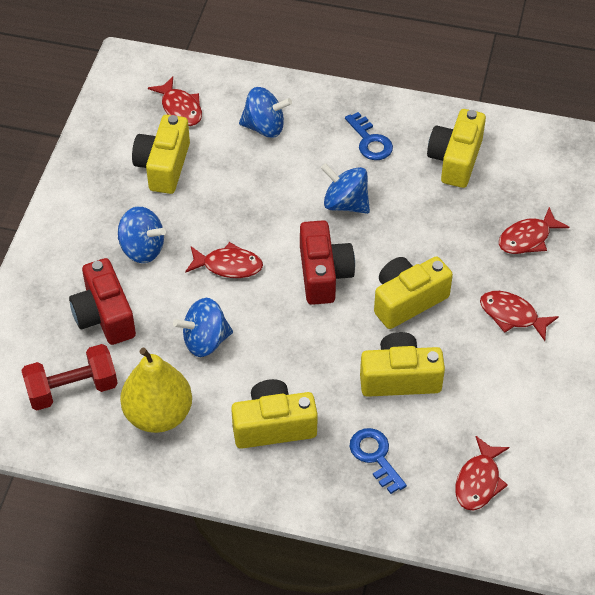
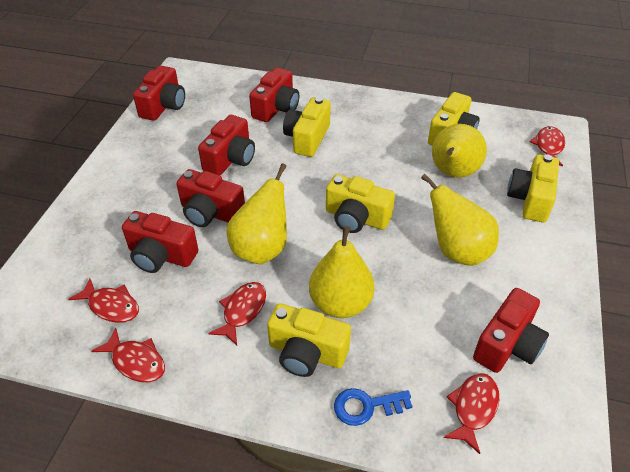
blue key: [345,112,393,160] [349,428,407,494] = 2 -> [334,388,413,426] = 1
blue spinning top: [118,206,166,263] [173,298,233,357] [239,87,292,138] [321,163,370,214] = 4 -> none = 0
red camera: [69,258,136,345] [300,220,355,305] = 2 -> [122,211,199,273] [133,65,185,121] [176,169,245,227] [198,115,255,175] [249,67,299,122] [473,288,549,373] = 6
red dumbbell: [21,344,118,410] = 1 -> none = 0
yellow pear: [120,348,192,433] = 1 -> [227,163,287,264] [309,226,374,318] [421,174,499,266] [432,124,487,178] = 4

